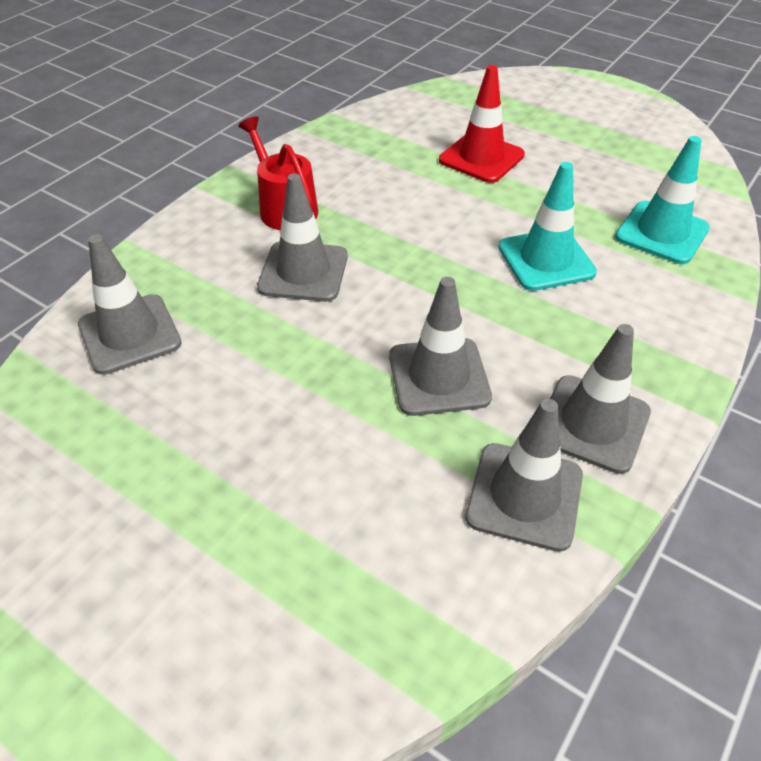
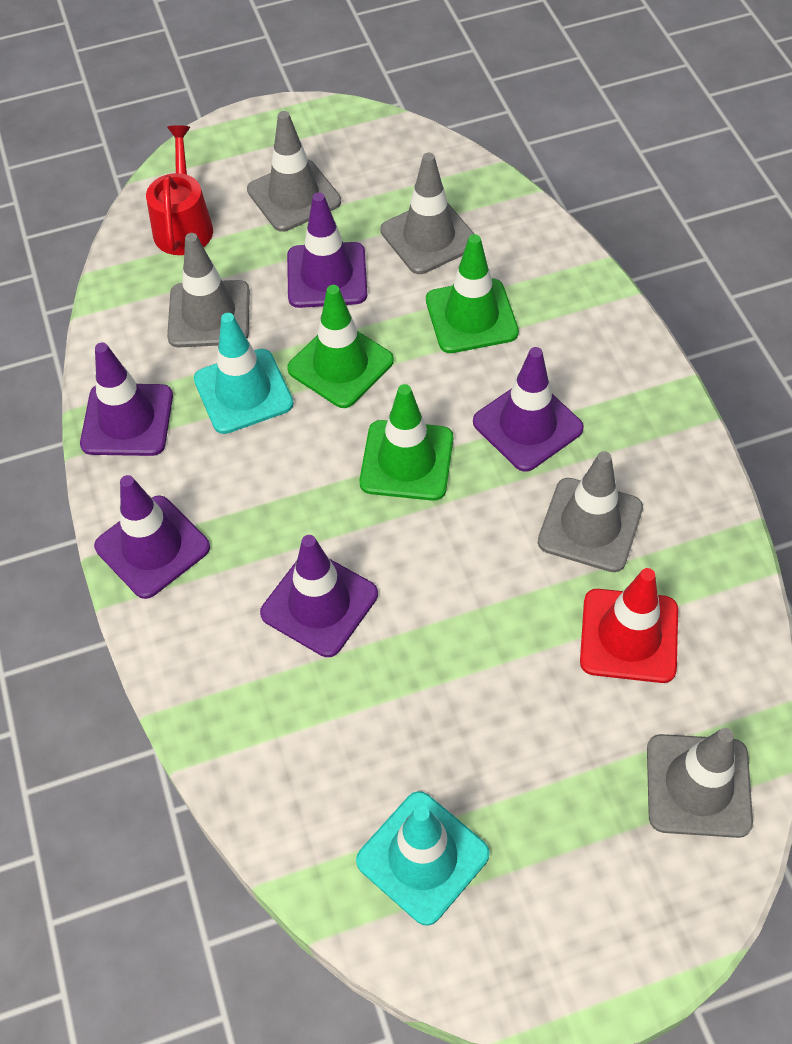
green traffic cone: none = 0 -> [287,285,394,408] [359,384,453,501] [426,234,519,353] = 3
purple traffic cone: none = 0 -> [80,342,173,456] [94,475,210,599] [260,535,378,657] [287,192,367,308] [473,347,584,472] = 5

